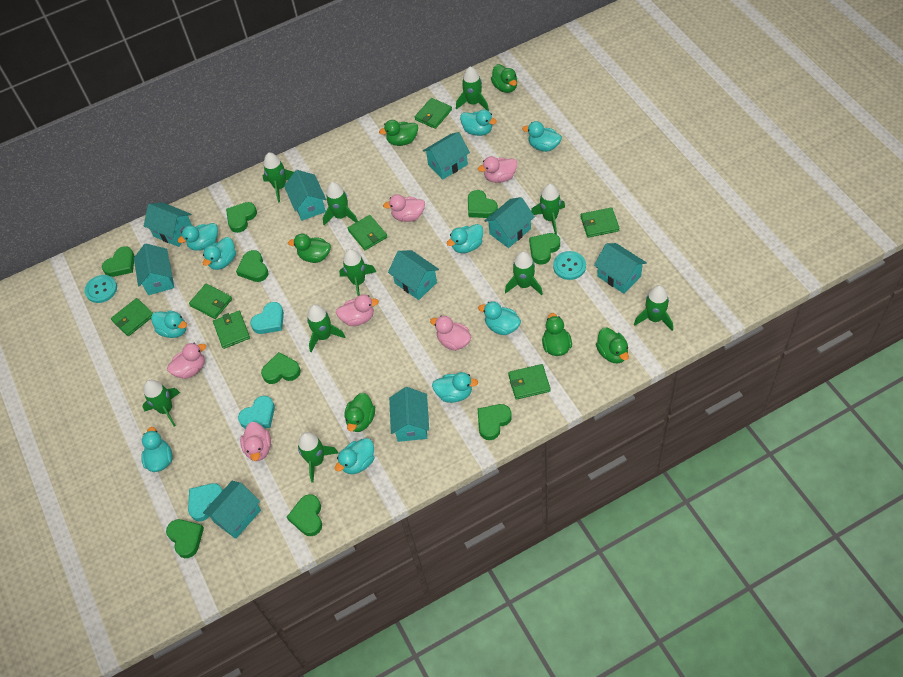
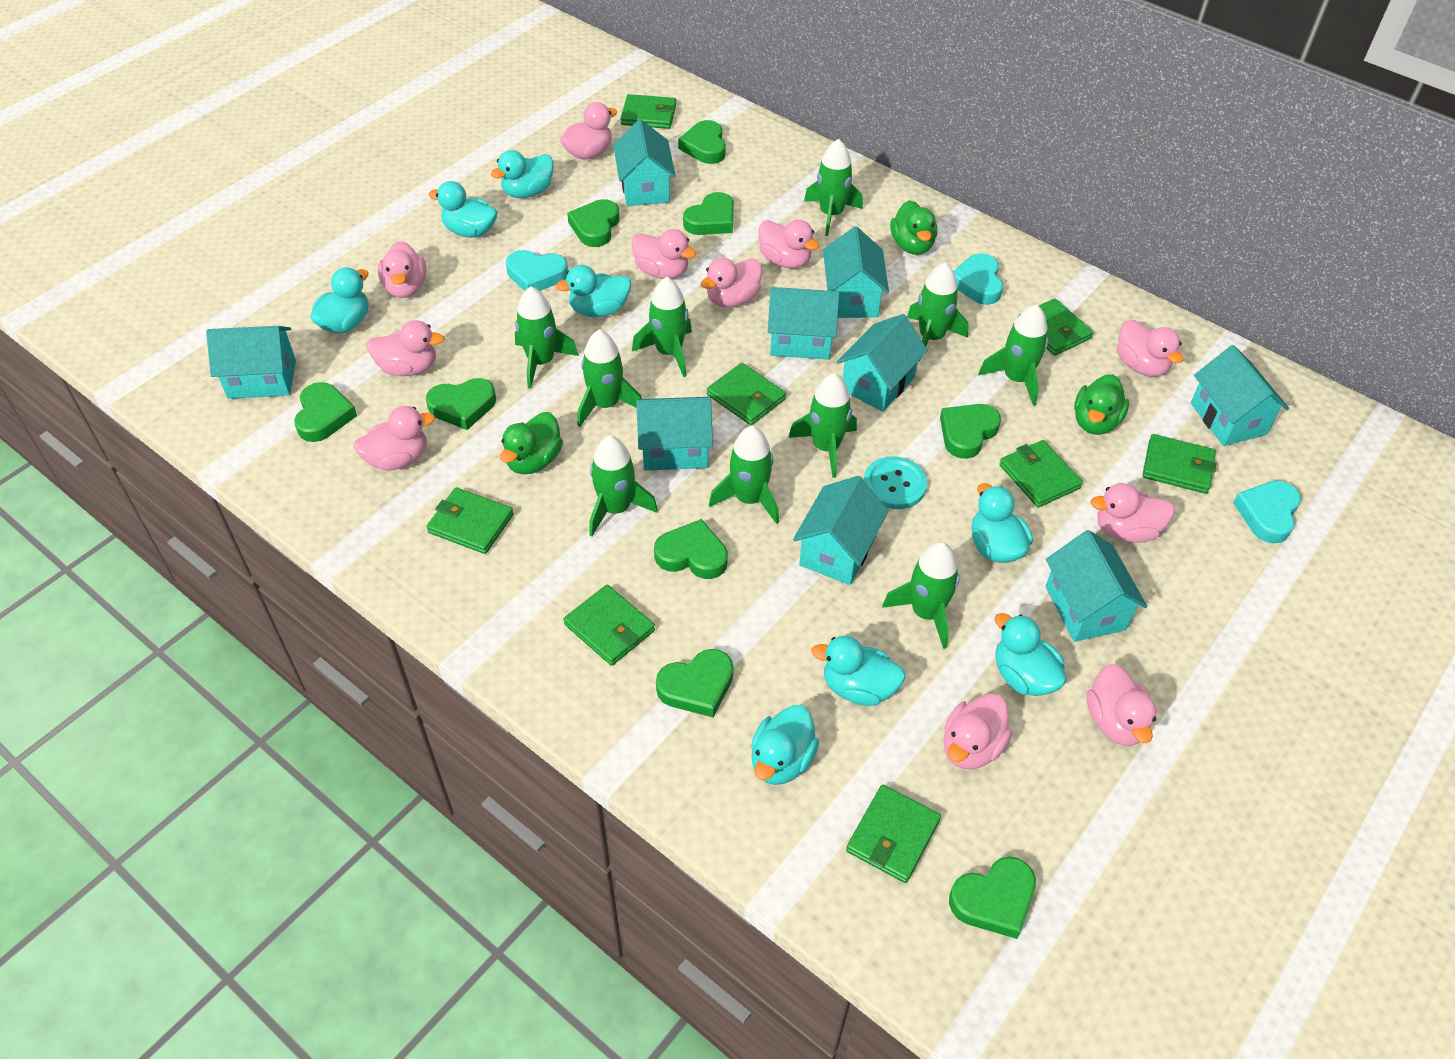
green duck: [288,233,331,263] [345,393,375,432] [379,120,418,146] [491,64,517,93] [542,313,572,356] [596,328,629,364] = 6 -> [500,412,563,474] [890,200,937,255] [1074,374,1129,435] = 3
green wallet: [111,298,153,336] [189,283,232,319] [213,311,250,349] [348,215,387,250] [415,98,452,129] [508,364,550,400] [580,207,620,238] = 7 -> [426,487,514,554] [563,585,655,666] [620,94,676,129] [707,363,786,425] [846,785,941,883] [999,440,1083,508] [1018,298,1093,356] [1142,434,1216,494] = 8
pink duck: [167,343,206,379] [240,422,271,461] [336,294,379,326] [383,194,425,222] [430,316,471,351] [478,156,517,183] = 6 -> [354,406,435,471] [367,320,444,376] [378,241,427,298] [560,102,617,160] [632,229,696,279] [701,258,762,307] [758,219,819,269] [943,694,1012,769] [1087,664,1157,746] [1090,483,1174,543] [1117,320,1183,377] = 11
turquoise button: [85,275,117,303] [553,251,586,280] = 2 -> [864,456,927,509] = 1
turquoise duck: [141,427,172,472] [151,310,187,338] [178,223,218,251] [203,237,236,270] [335,438,374,474] [432,372,478,403] [447,224,483,253] [460,109,497,136] [478,301,521,335] [522,121,562,152] = 10 -> [310,267,369,333] [429,181,498,238] [491,150,554,198] [556,265,631,317] [751,705,819,785] [811,636,906,706] [972,483,1033,563] [995,613,1067,696] = 8

